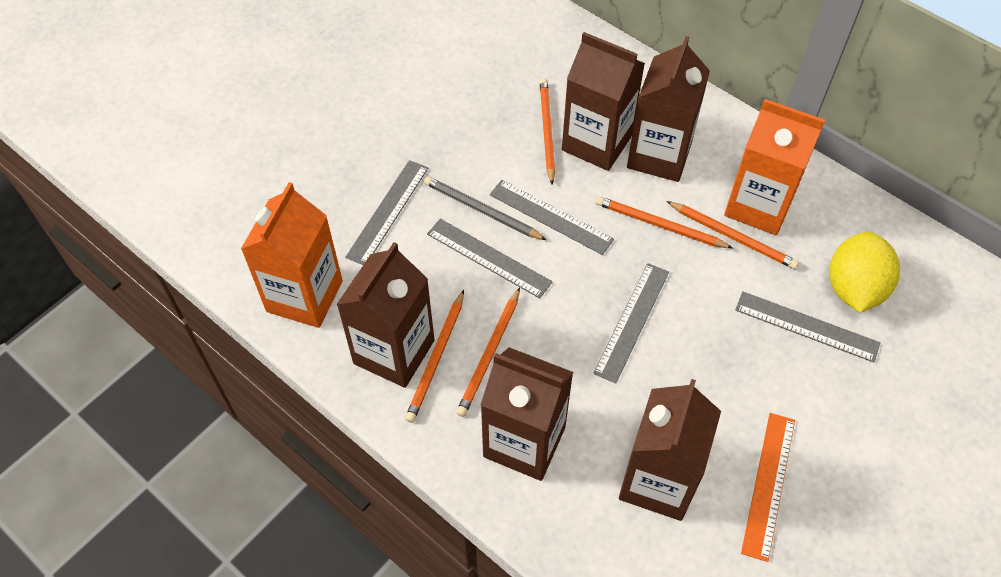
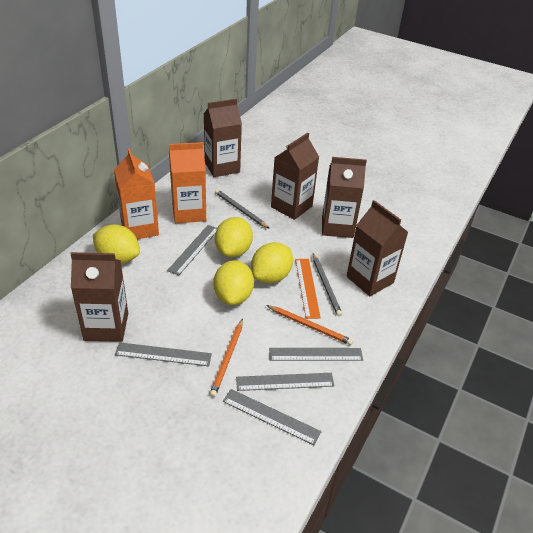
grey pencil: [424,176,546,240] = 1 -> [215,189,270,229] [313,253,342,316] = 2
orange pencil: [405,290,464,423] [456,288,520,417] [540,78,555,185] [596,196,733,248] [666,201,799,269] = 5 -> [210,319,243,397] [266,305,353,345] = 2
yellow lemon: [830,232,900,313] = 1 -> [93,224,140,264] [213,260,254,305] [215,217,253,257] [251,242,293,283] = 4

